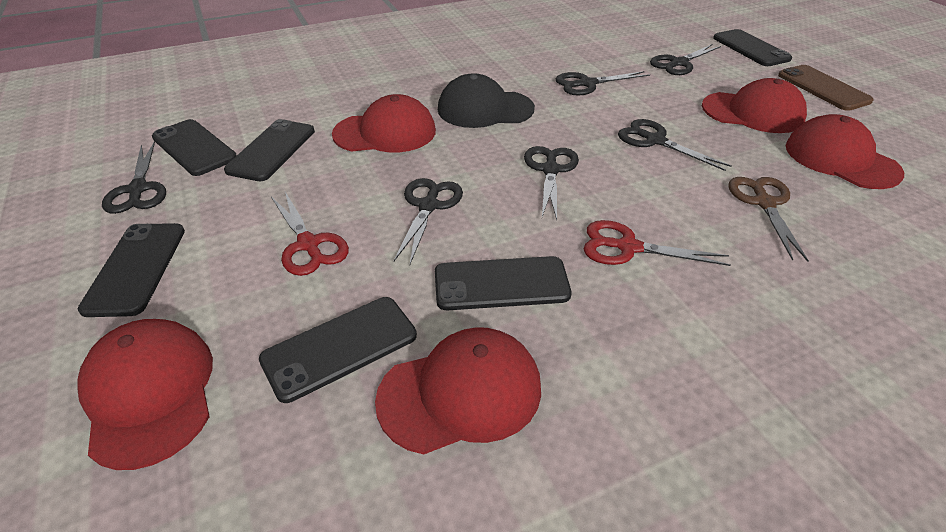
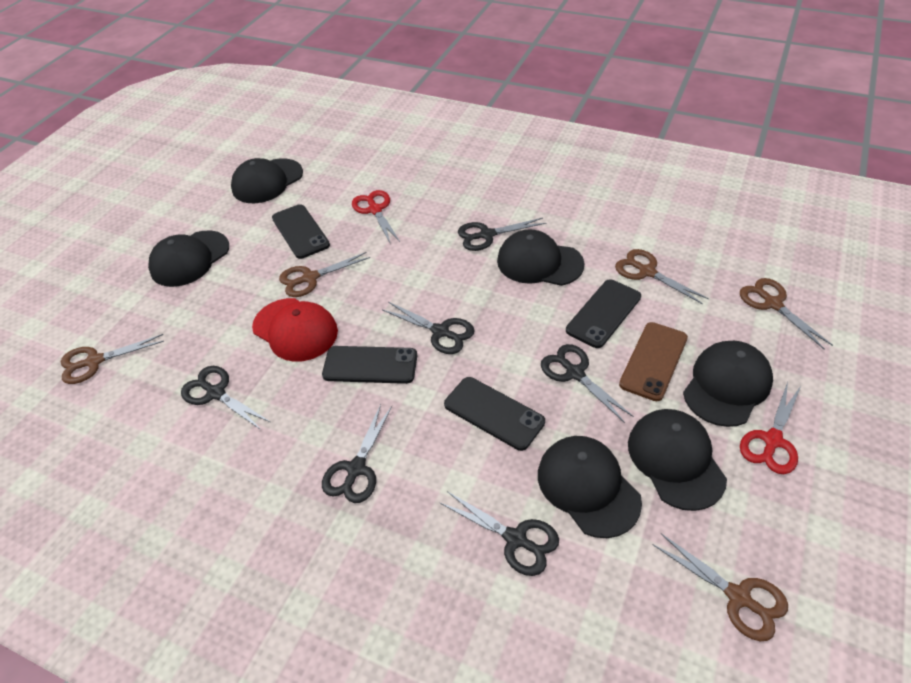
black cap: [438,73,535,128] = 1 -> [148,231,229,287] [231,158,303,203] [497,229,584,286] [538,436,642,538] [628,409,727,511] [683,341,773,427] = 6
black phone: [78,223,185,317] [152,119,237,176] [224,119,315,181] [259,297,417,403] [435,256,571,310] [713,29,792,66] = 6 -> [272,204,330,259] [322,346,417,384] [444,377,545,451] [566,279,641,348] = 4
brown scissors: [728,177,809,262] = 1 -> [61,334,164,384] [279,252,370,297] [615,249,709,304] [653,533,788,641] [740,278,833,350] = 5
red cap: [77,319,213,470] [332,94,436,152] [375,327,541,454] [702,78,807,133] [786,114,904,189] = 5 -> [252,298,338,362] = 1

